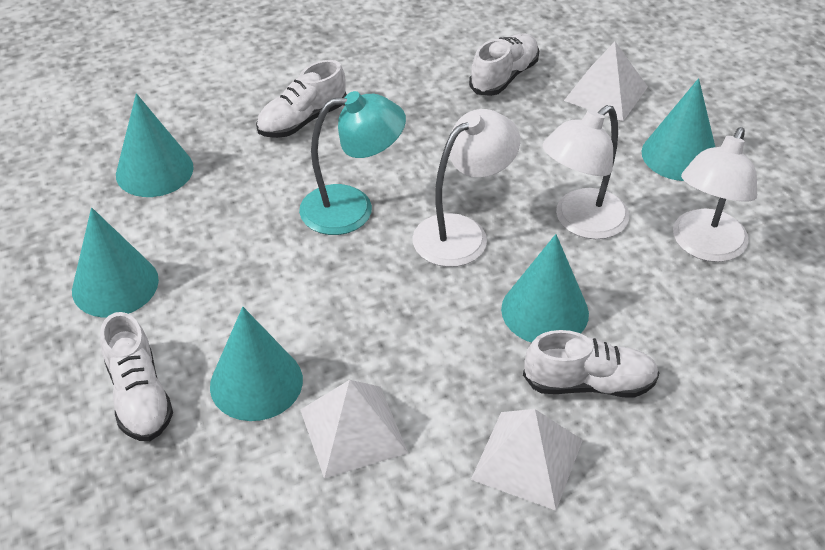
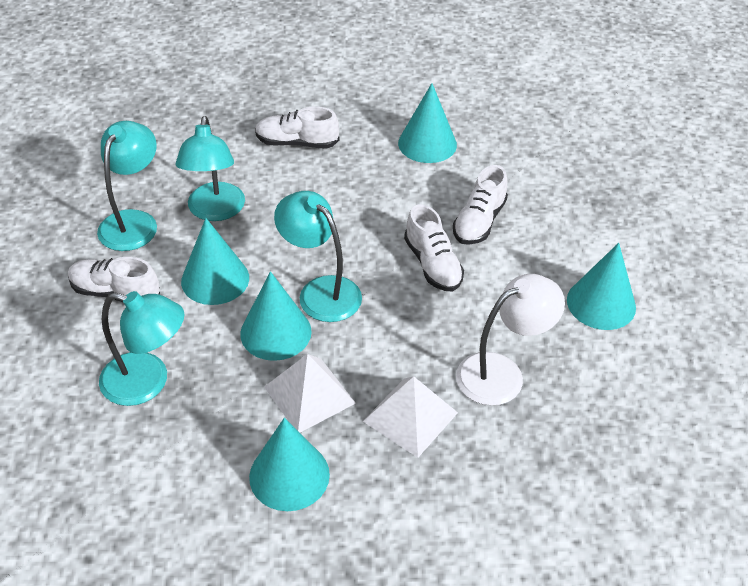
turquoise lamp: [299,91,406,235] = 1 -> [97,121,157,251] [99,291,185,406] [176,116,245,221] [274,191,362,322] = 4
white lamp: [412,109,520,267] [542,105,629,239] [673,127,757,262] = 3 -> [456,274,565,406] = 1
white pyramid: [300,380,408,479] [471,409,583,511] [564,42,648,121] = 3 -> [264,354,356,432] [363,376,458,458] = 2

